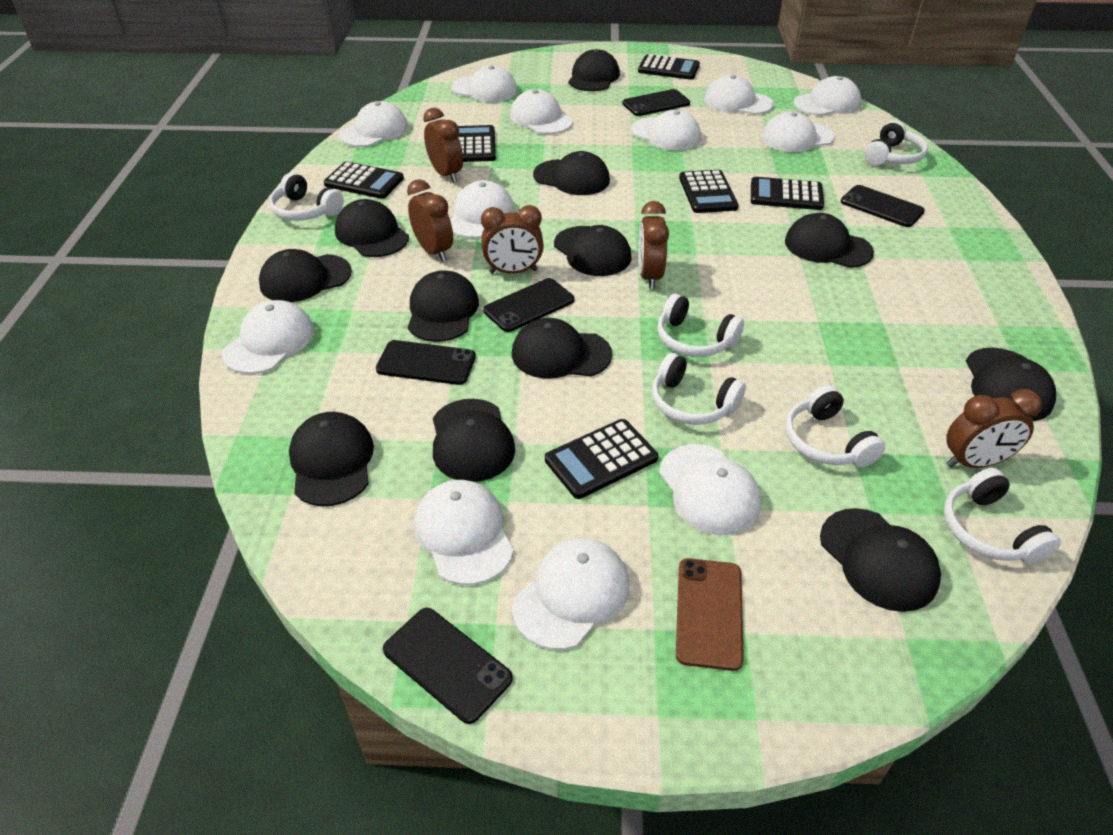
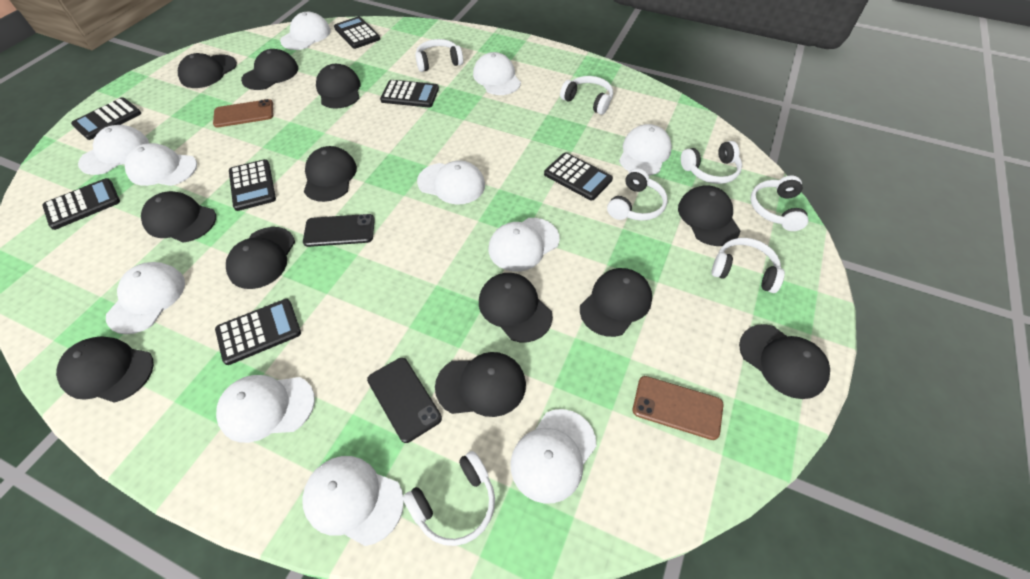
black calculator: [324,161,404,199] [458,125,496,162] [545,419,658,499] [638,54,700,80] [679,170,739,213] [751,177,824,210] = 6 -> [42,178,120,230] [71,98,141,140] [215,299,301,365] [229,159,276,211] [334,17,380,49] [380,80,439,107] [544,152,613,200] = 7
black phone: [376,340,476,385] [383,608,513,724] [483,278,574,332] [622,89,690,116] [841,185,925,227] = 5 -> [303,214,375,247] [367,358,442,443] = 2
brown clock: [407,179,453,262] [423,108,463,183] [481,205,544,274] [638,201,669,289] [946,389,1042,468] = 5 -> none = 0
brown phone: [676,558,744,671] = 1 -> [213,99,273,127] [633,376,723,440] = 2
white cap: [222,300,314,374] [339,101,408,147] [414,480,514,585] [450,180,515,239] [451,66,517,102] [510,89,573,134] [512,538,629,650] [631,110,701,150] [659,444,761,535] [704,75,774,115] [762,112,835,152] [793,76,861,116] = 12 -> [78,125,149,175] [106,262,185,334] [124,143,197,186] [216,375,315,443] [280,12,331,50] [302,456,404,546] [417,160,485,205] [473,52,521,95] [488,218,560,272] [511,409,596,504] [619,124,672,175] = 11
white headphones: [269,173,344,221] [652,353,746,425] [657,294,744,357] [785,385,886,467] [864,120,928,166] [944,468,1061,564] = 6 -> [403,451,495,546] [415,39,463,72] [560,76,613,115] [607,168,668,221] [681,141,742,184] [712,238,785,293] [750,176,808,231] = 7

